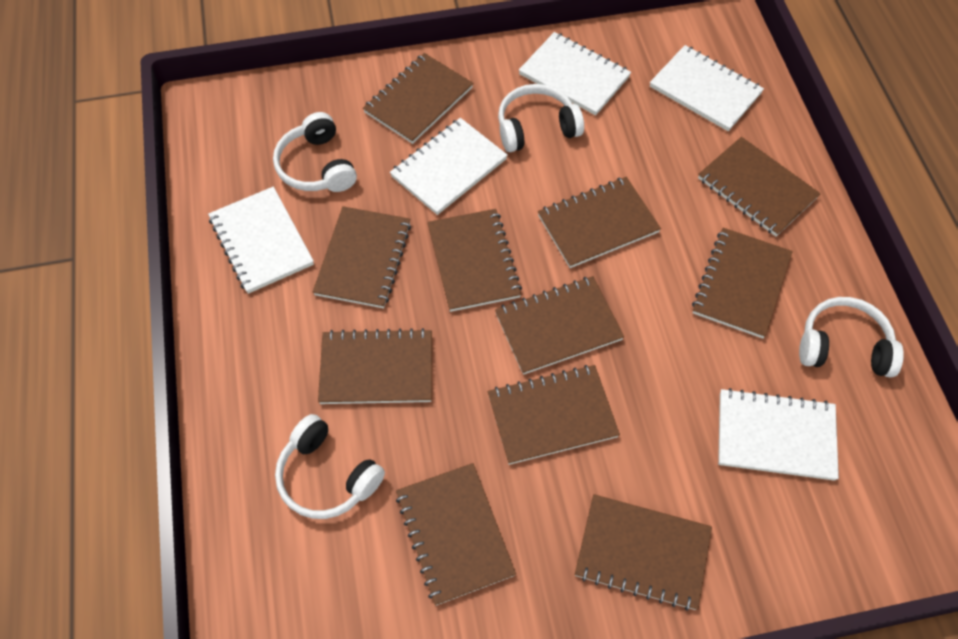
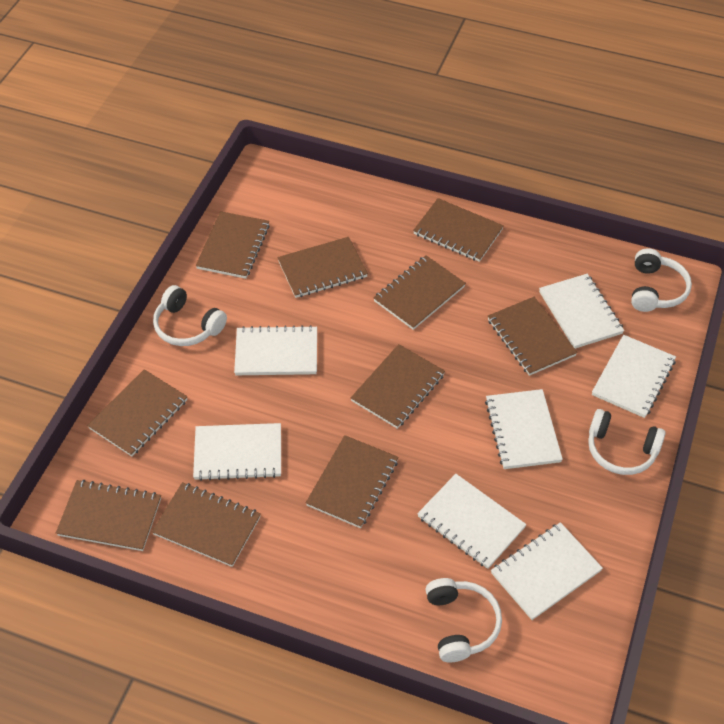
brown notebook: [313,206,411,309] [318,328,432,404] [363,53,473,144] [396,463,516,606] [427,209,522,312] [488,365,620,465] [495,276,624,375] [538,177,661,268] [575,494,712,611] [692,228,793,339] [698,137,821,237] = 11 -> [56,479,161,551] [87,369,188,457] [152,482,261,567] [196,211,270,279] [277,237,368,298] [306,435,398,528] [351,344,445,429] [373,255,466,330] [413,198,504,262] [488,297,578,376] = 10
white notebook: [208,187,314,294] [390,118,508,215] [519,32,631,116] [650,45,764,131] [718,388,839,481] = 5 -> [193,423,281,481] [234,325,317,375] [417,474,527,569] [485,389,563,469] [491,522,603,620] [539,274,624,349] [592,335,676,418] = 7

